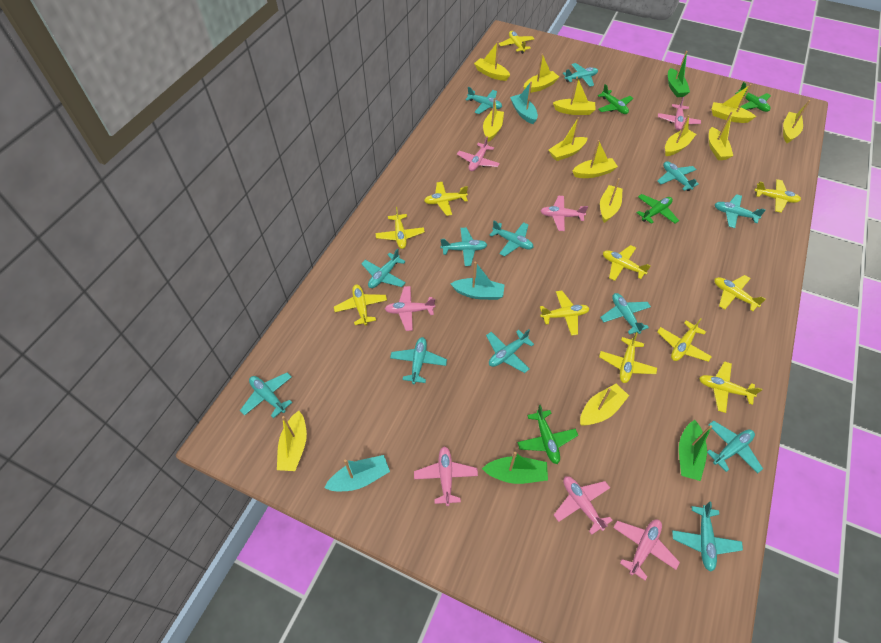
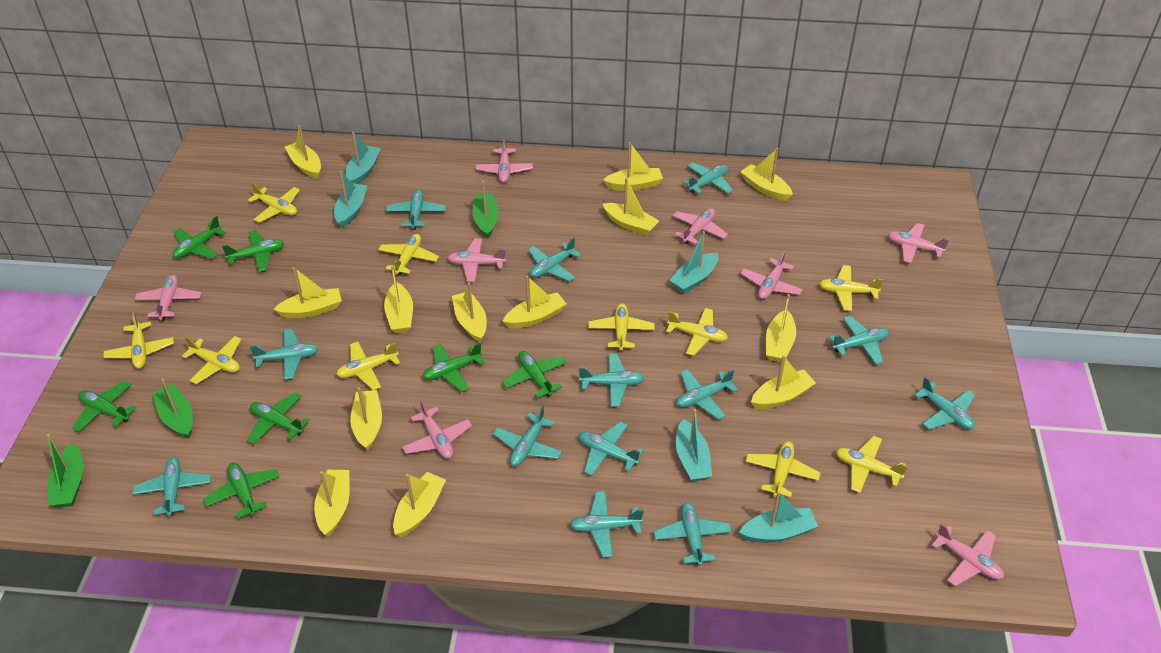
green plane: [517,405,578,464] [598,84,633,114] [637,194,679,224] [735,82,771,112] = 4 -> [72,381,136,432] [172,216,226,259] [203,463,279,519] [222,230,284,271] [247,393,310,444] [423,343,485,392] [502,351,567,398] = 7
pink plane: [385,286,435,331] [414,447,478,506] [457,137,500,171] [541,196,588,231] [554,476,613,535] [613,519,680,581] [658,97,701,131] = 7 -> [134,275,201,321] [402,400,472,459] [447,238,506,282] [476,138,533,183] [672,208,728,244] [740,251,803,299] [888,223,949,263] [932,523,1004,586] = 8
turquoise boat: [324,455,390,491] [451,262,505,300] [510,81,538,124] = 3 -> [334,171,367,228] [345,131,381,184] [669,231,718,293] [676,409,712,482] [739,491,818,543] = 5
yellow plane: [334,285,387,325] [375,207,425,249] [424,182,468,216] [499,31,534,54] [540,290,590,336] [599,332,657,383] [603,245,651,281] [657,318,712,362] [699,361,762,413] [714,275,766,311] [754,179,801,213] = 11 -> [103,313,174,369] [182,336,242,384] [248,183,300,223] [336,342,400,390] [378,234,439,276] [588,303,655,351] [666,308,728,356] [745,441,820,497] [819,265,883,311] [836,436,908,493] = 10

